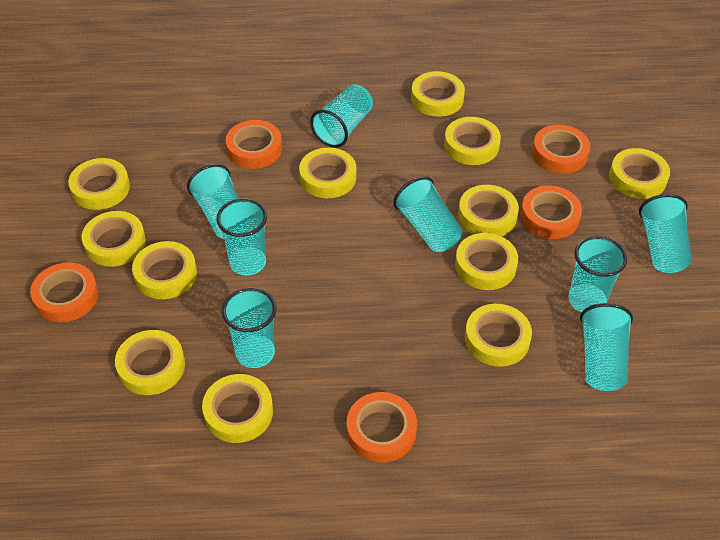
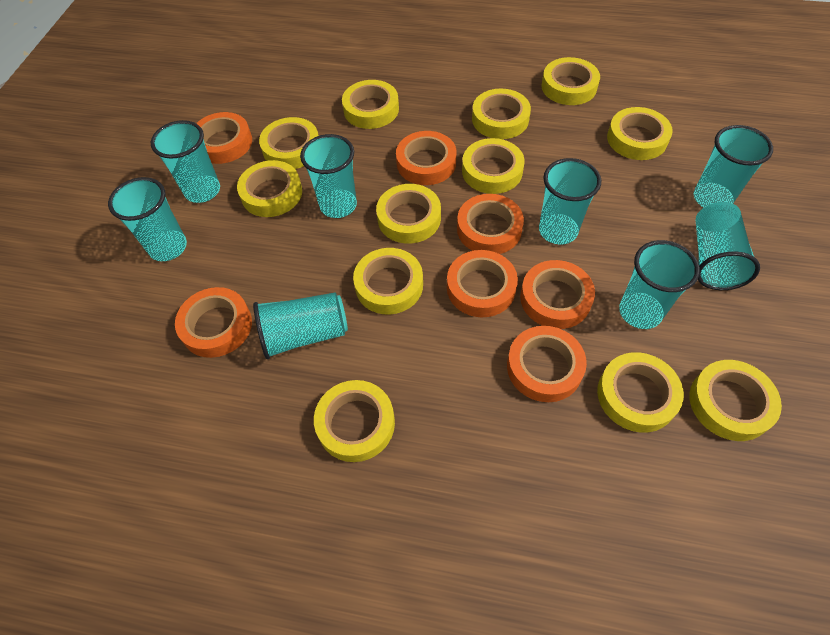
orange tape: [30,262,99,322] [226,120,282,169] [346,392,417,463] [520,186,582,239] [532,125,590,174] = 5 -> [175,287,252,358] [196,112,252,164] [396,131,457,185] [447,250,518,317] [457,194,524,254] [507,326,587,402] [520,260,595,329] = 7

